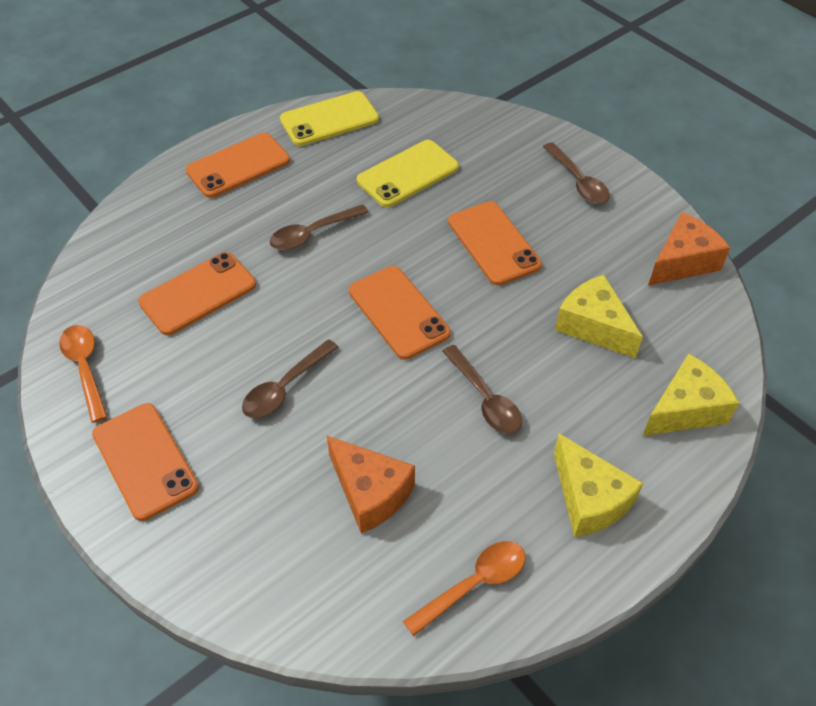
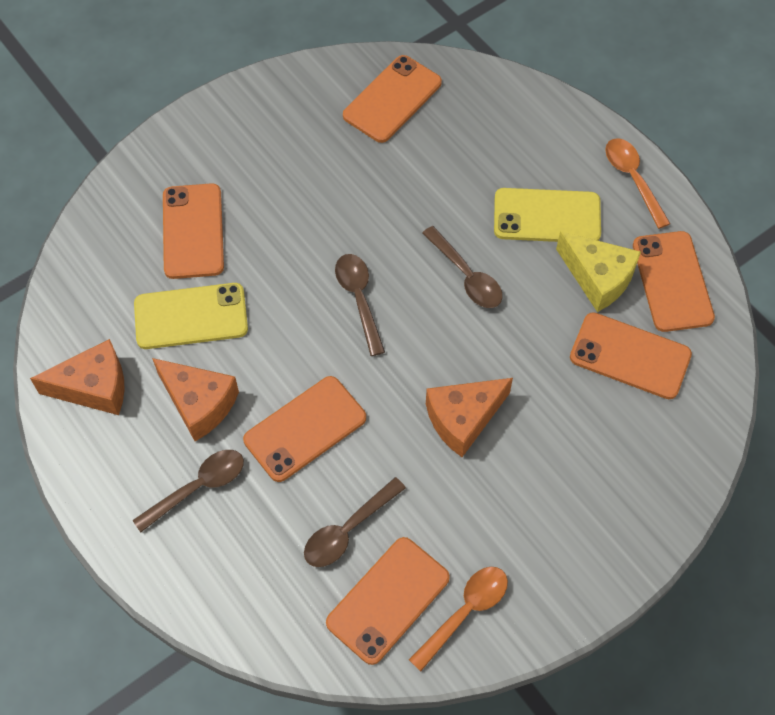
orange cheese: [327,436,415,534] [648,212,730,286] = 2 -> [30,339,125,415] [152,358,239,441] [426,378,513,457] = 3
orange phone: [92,403,199,521] [138,252,256,335] [186,133,290,198] [349,266,451,360] [448,201,542,286] = 5 -> [163,183,224,279] [243,376,366,482] [326,537,450,665] [343,55,442,143] [570,312,692,399] [633,231,715,332] = 6
yellow cheese: [554,434,643,537] [555,275,643,359] [642,354,739,436] = 3 -> [556,231,641,312] = 1

